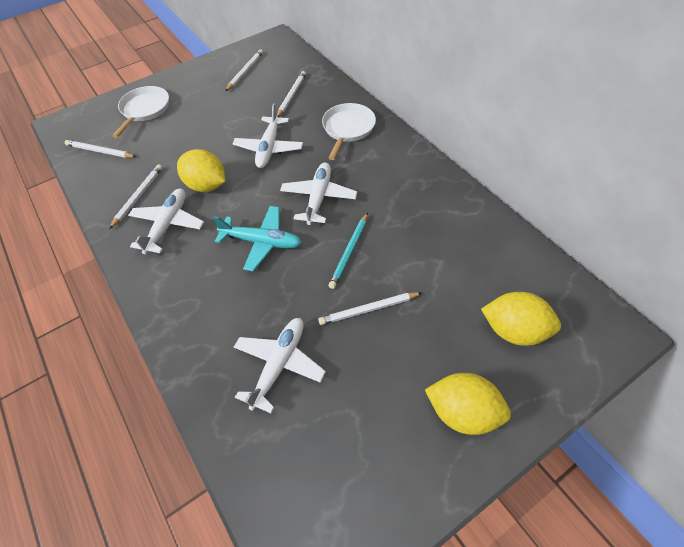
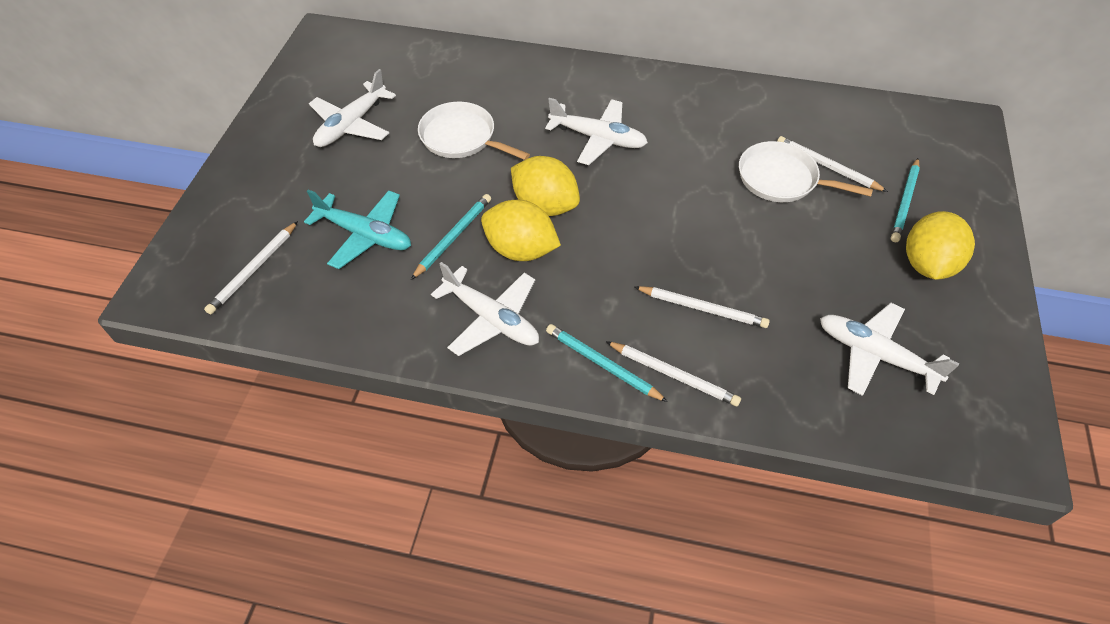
turquoise pencil: [328,213,368,289] = 1 -> [411,194,491,280] [546,324,668,402] [891,158,920,242] = 3
white pencil: [65,140,136,158] [109,164,162,229] [226,49,263,91] [277,71,306,117] [318,292,422,325] = 5 -> [204,221,298,314] [606,341,741,406] [635,286,770,328] [777,136,888,192] = 4

